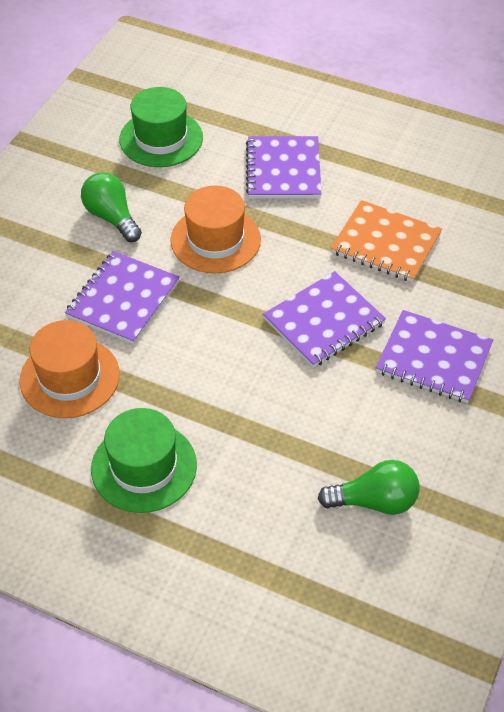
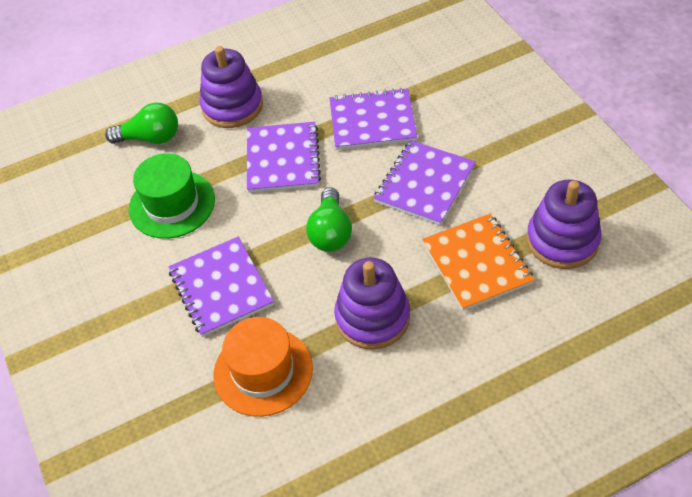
green hat: [91,408,197,513] [119,87,203,167] = 2 -> [129,153,215,239] = 1
orange hat: [20,320,120,418] [170,185,261,273] = 2 -> [213,317,313,417] = 1
purple stacking toy: none = 0 -> [199,46,263,128] [334,258,410,350] [527,180,602,269] = 3

